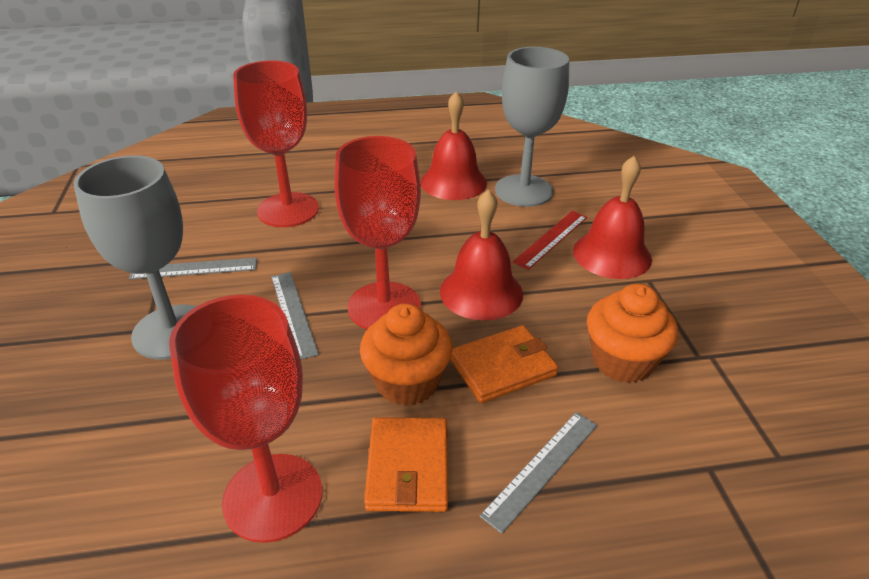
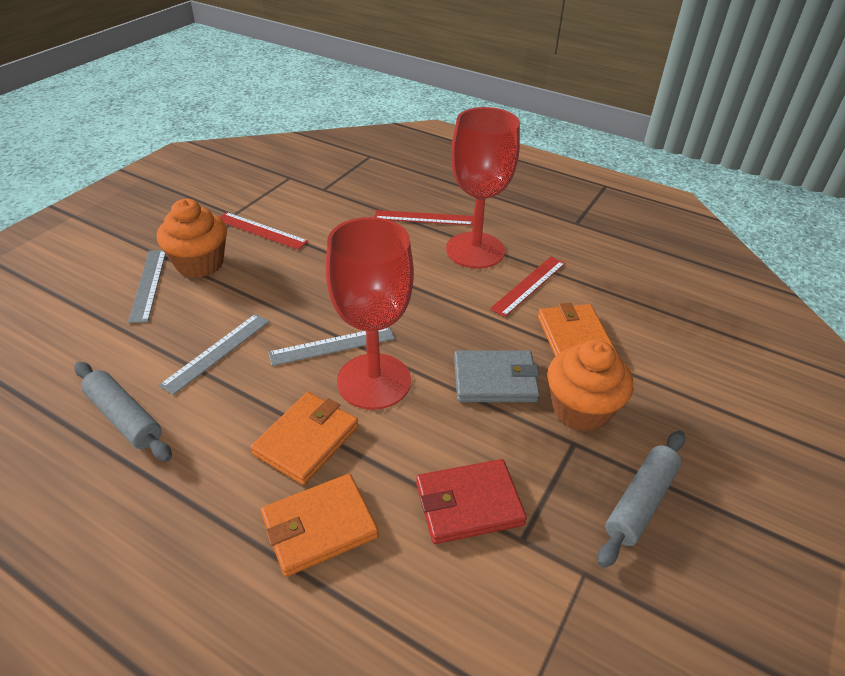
grey goblet: [74,155,197,360] [495,47,569,207] = 2 -> none = 0
grey rolling pin: none = 0 -> [74,362,172,462] [598,431,685,568] = 2
grey wallet: none = 0 -> [454,350,540,402] = 1
orange wallet: [364,417,448,512] [450,325,558,403] = 2 -> [251,392,358,485] [261,474,379,577] [538,303,617,357] = 3
red bell: [420,91,487,200] [440,189,523,321] [573,156,652,279] = 3 -> none = 0
red goblet: [169,295,322,543] [233,60,319,227] [334,136,421,330] = 3 -> [326,217,414,410] [446,107,520,269] = 2
red ruler: [512,211,587,270] = 1 -> [220,212,308,250] [375,210,474,226] [490,257,565,317] = 3
red wallet: none = 0 -> [416,459,527,544] = 1

